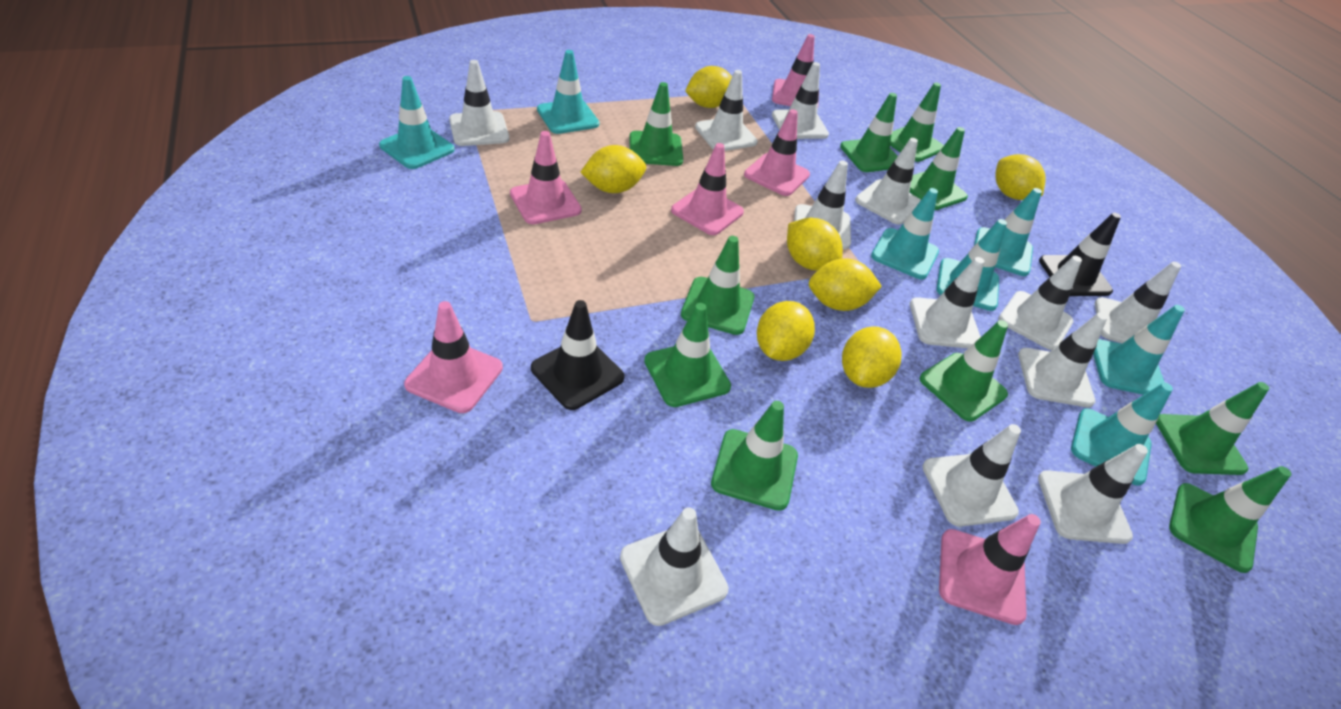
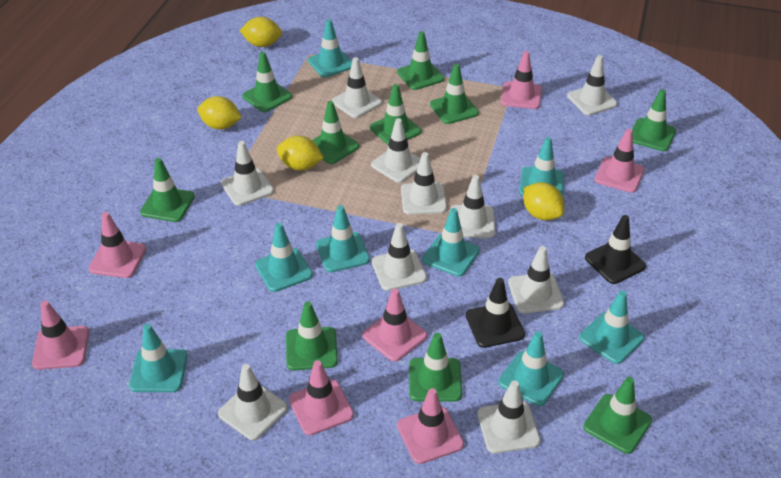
pink traffic cone: [404,301,503,413] [510,131,582,224] [671,143,744,235] [744,109,810,196] [772,34,819,106] [939,514,1041,625] = 6 -> [32,301,89,370] [89,212,146,278] [289,360,354,435] [362,288,427,362] [397,388,464,464] [501,51,542,109] [595,129,645,193] = 7
turquoise traffic cone: [379,76,455,169] [537,50,599,134] [871,188,939,279] [937,219,1007,311] [974,188,1042,276] [1071,383,1173,485] [1093,305,1185,395] = 7 -> [129,324,188,392] [255,223,313,292] [308,19,352,77] [316,205,370,272] [422,208,480,277] [498,331,564,406] [519,137,564,196] [579,291,644,364] = 8
white traffic cone: [449,60,509,146] [620,507,728,626] [695,70,758,151] [772,62,829,139] [794,160,851,249] [855,138,921,225] [910,257,984,348] [922,424,1021,527] [998,256,1082,350] [1018,313,1107,407] [1038,444,1148,544] [1095,262,1181,343] = 12 -> [218,364,288,440] [221,141,274,206] [332,57,382,118] [371,118,420,183] [372,223,427,291] [401,152,447,215] [450,175,496,238] [477,380,540,453] [508,246,564,313] [567,55,617,115] = 10
yellow lemon: [580,145,646,193] [685,66,732,108] [757,301,815,361] [787,218,843,271] [809,259,882,311] [842,327,902,388] [995,154,1046,200] = 7 -> [197,96,242,130] [240,17,282,47] [277,136,324,170] [523,182,564,220] = 4

